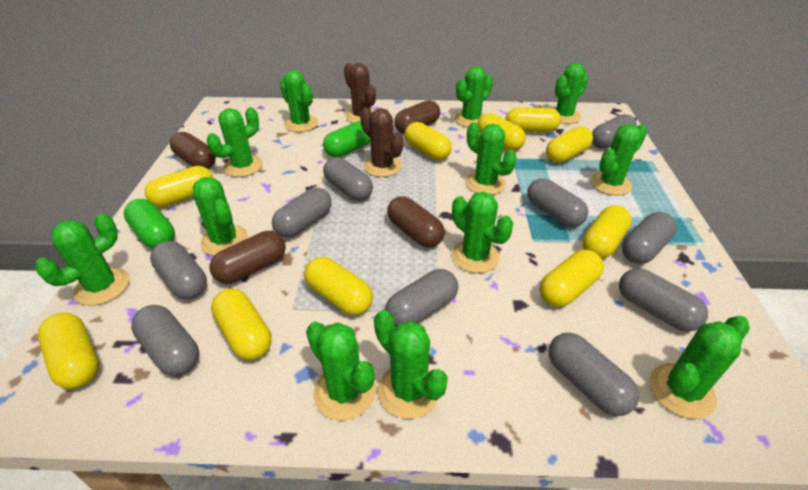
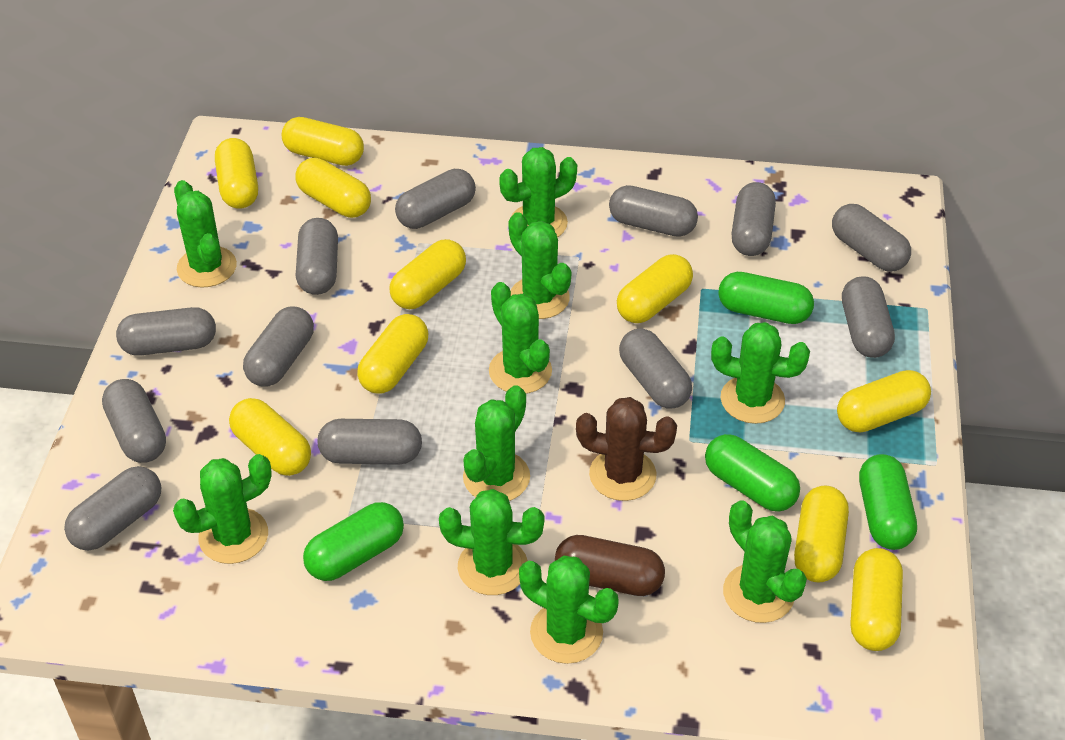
brown cactus: [344,63,376,123] [360,107,403,177] = 2 -> [576,397,677,501] = 1
brown capsule: [170,132,216,169] [210,231,286,284] [387,196,444,248] [394,100,440,134] = 4 -> [555,535,665,596] = 1
green cactus: [35,213,130,306] [193,177,248,256] [207,107,263,177] [280,70,318,132] [306,321,376,421] [374,310,448,419] [452,192,513,273] [455,66,493,127] [466,122,517,195] [553,63,589,124] [590,124,647,195] [650,316,750,419] = 12 -> [173,454,272,564] [174,180,237,288] [439,489,544,595] [463,385,530,501] [489,282,552,394] [499,147,577,238] [508,212,571,319] [519,556,619,664] [711,322,810,424] [723,500,807,623] = 10
green capsule: [124,199,175,249] [323,121,370,157] = 2 -> [303,502,404,581] [705,434,800,511] [718,272,814,324] [859,454,917,550] = 4
grey capsule: [131,305,199,376] [150,241,207,300] [272,187,332,238] [323,157,373,201] [385,269,458,327] [527,178,588,227] [549,333,639,416] [592,114,637,149] [619,268,708,332] [622,212,677,264] = 10 -> [64,466,161,551] [102,379,166,463] [116,307,216,356] [243,306,314,387] [296,218,338,295] [318,419,422,465] [395,169,476,229] [609,185,698,237] [619,329,692,409] [731,182,776,256] [832,204,911,272] [842,276,895,358] = 12

